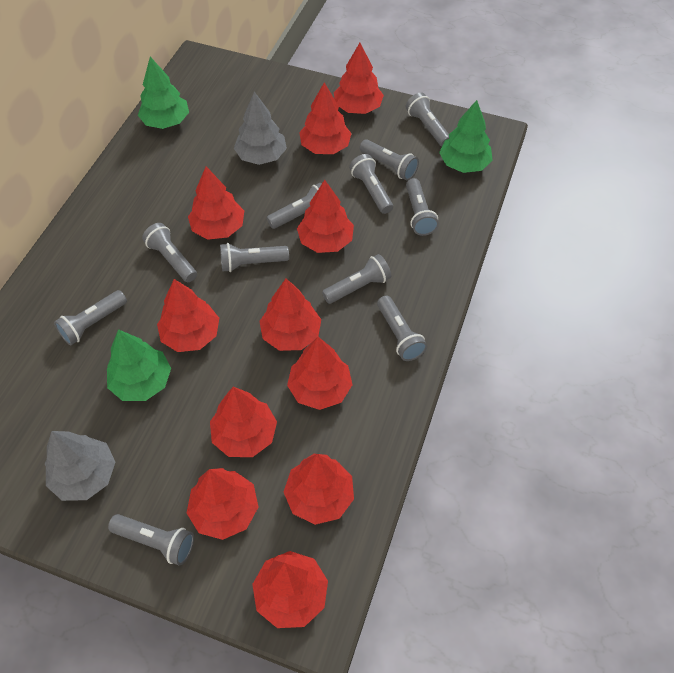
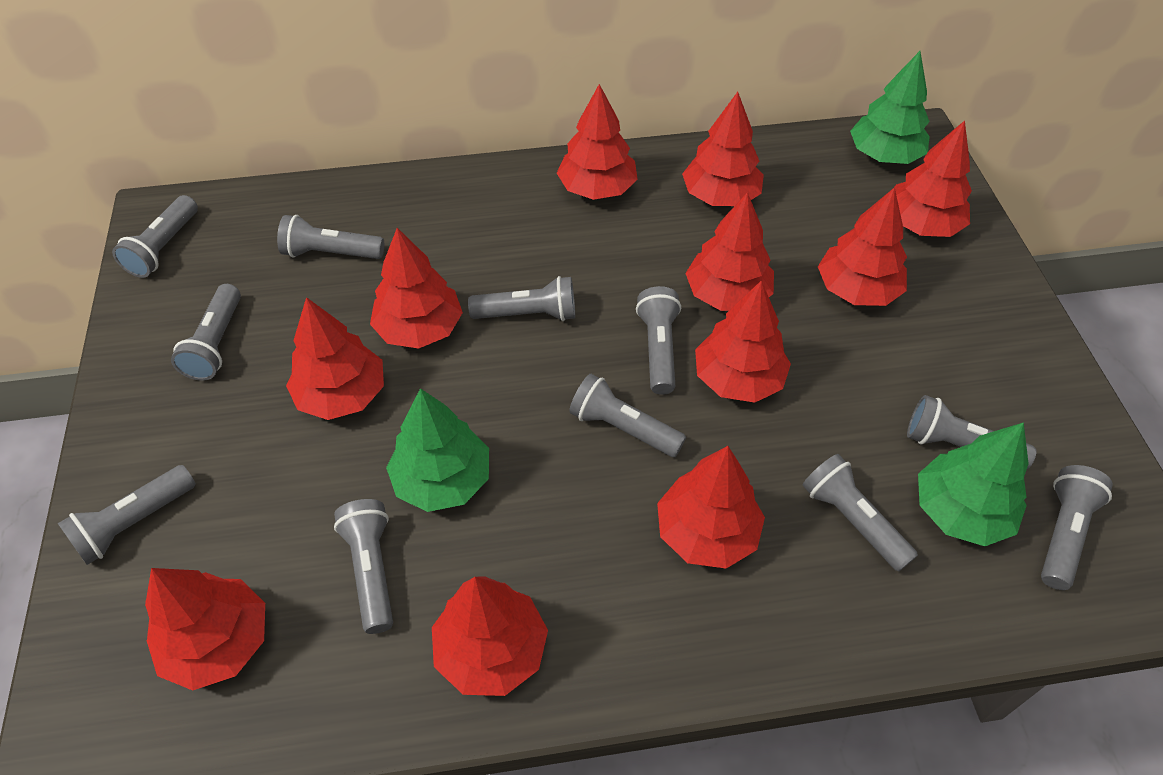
grey tree: [45,431,115,501] [234,92,287,165] = 2 -> none = 0

